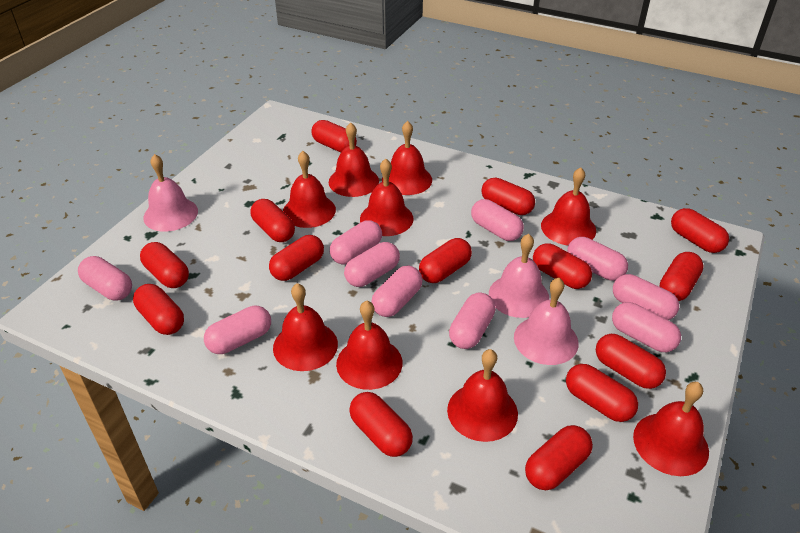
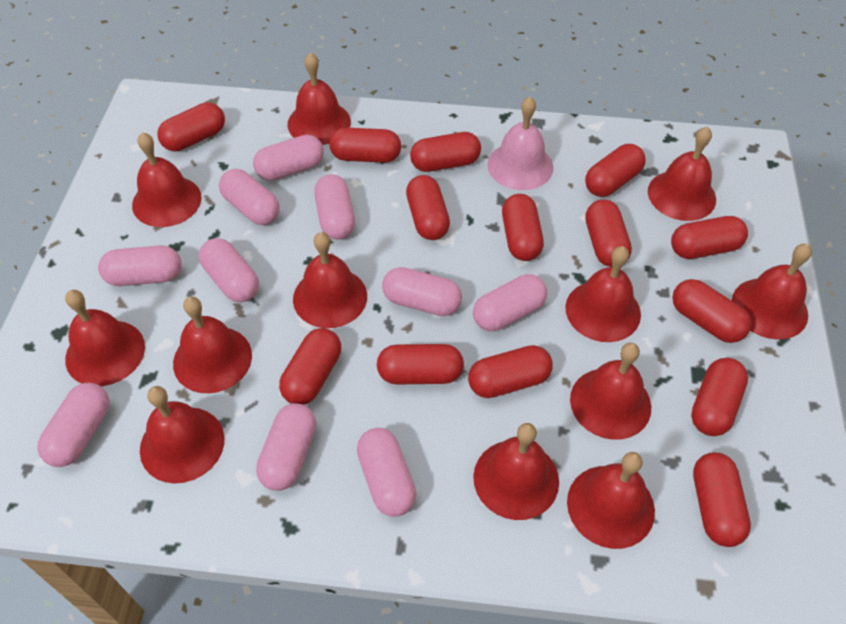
pink bell: [143,154,198,232] [489,234,549,318] [514,278,579,365] = 3 -> [487,97,553,190] = 1
red bell: [273,283,338,371] [283,151,336,228] [329,123,379,197] [336,301,402,390] [360,158,414,236] [382,121,432,195] [447,349,518,442] [541,167,596,246] [633,382,709,476] = 9 -> [65,290,145,386] [132,132,201,227] [140,386,224,484] [173,297,252,393] [288,52,351,145] [293,232,367,328] [473,423,559,520] [565,246,641,342] [567,452,655,549] [570,343,651,440] [648,126,716,221] [732,244,812,340] = 12

